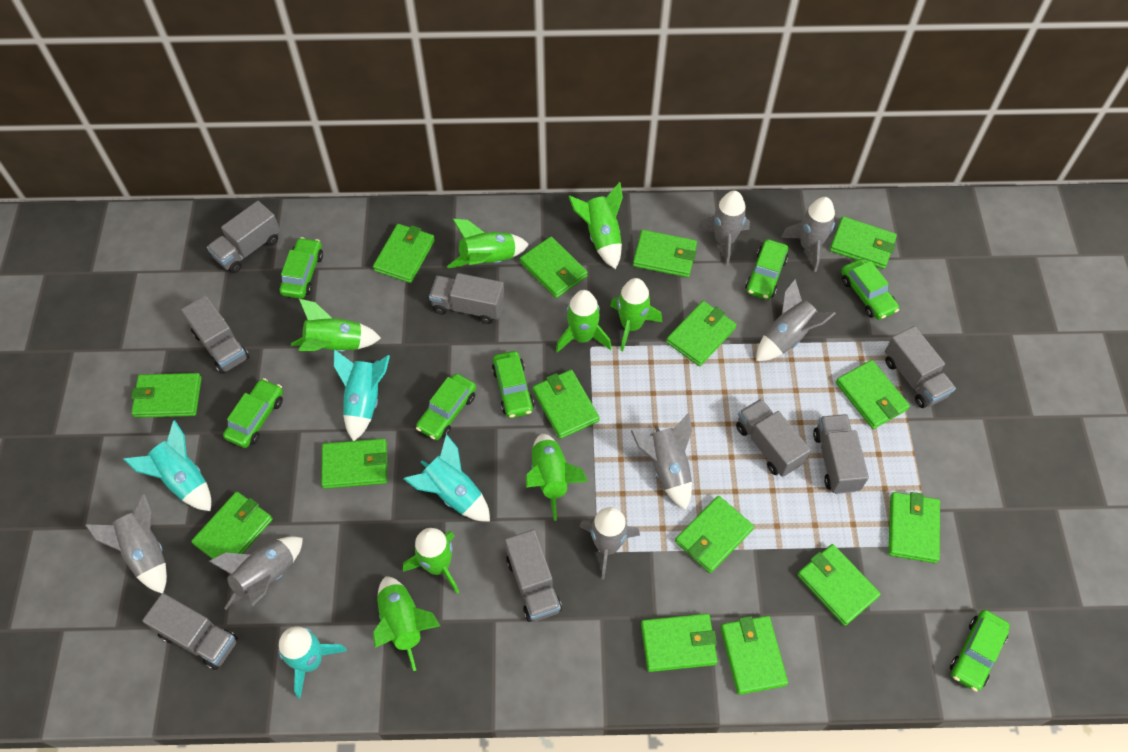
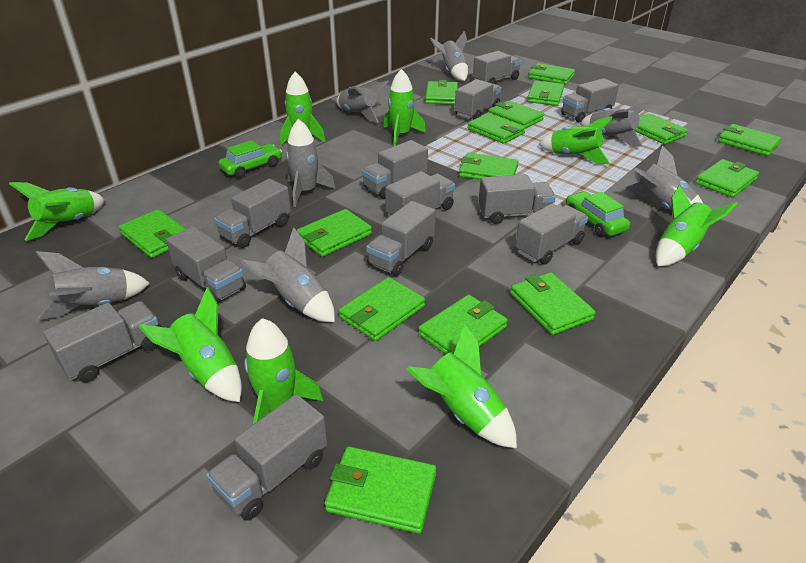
green car: [223,378,283,448] [280,237,323,299] [416,373,476,440] [492,351,534,418] [746,239,788,300] [841,259,899,320] [950,610,1010,692] = 7 -> [219,140,282,178] [566,191,630,237] = 2
grey truck: [142,593,238,670] [181,295,250,374] [207,201,280,273] [429,273,505,324] [505,530,562,622] [736,399,811,477] [813,414,869,494] [885,326,956,408] = 8 -> [43,301,159,382] [166,226,246,303] [206,394,327,521] [214,179,291,248] [362,140,428,199] [366,201,436,276] [385,171,455,217] [455,79,501,120] [473,51,521,84] [478,174,556,224] [515,203,588,265] [561,78,619,123] = 12
turquoise rocket: [123,420,211,511] [279,627,347,698] [334,349,390,441] [404,434,490,522] = 4 -> none = 0

